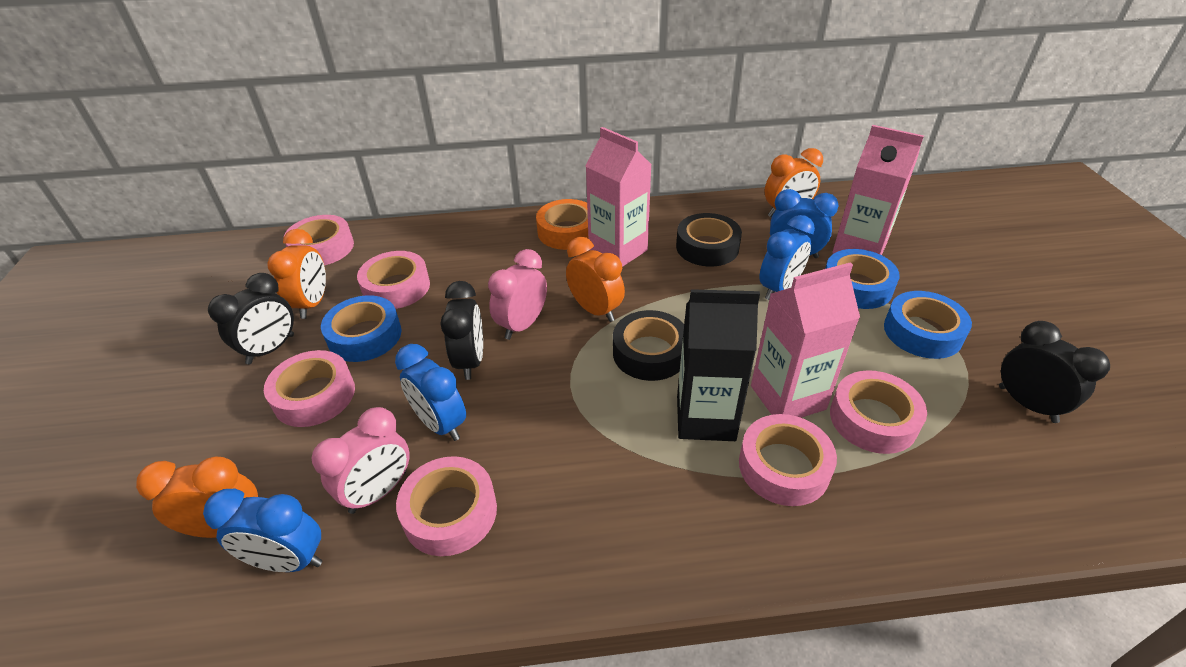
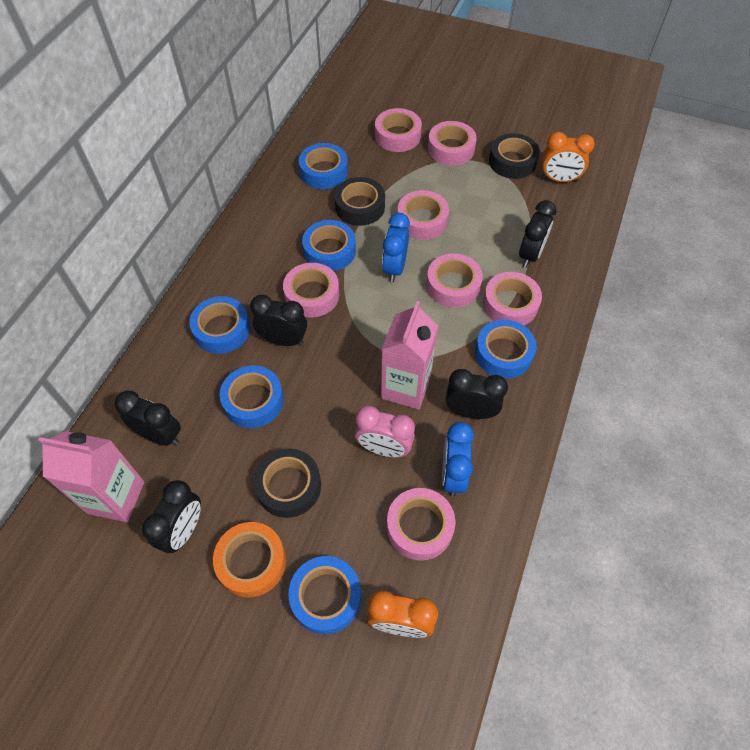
black carton: [677,289,760,441] = 1 -> none = 0
black clock: [208,273,294,364] [440,281,483,380] [999,321,1110,423] = 3 -> [115,391,181,446] [142,480,201,554] [250,295,307,346] [446,369,508,419] [519,200,557,268] = 5
black tape: [613,310,684,381] [676,213,742,266] = 2 -> [253,448,321,518] [334,177,385,226] [489,133,540,179] = 3
blue clock: [203,489,322,572] [395,344,466,441] [759,215,815,300] [770,189,839,258] = 4 -> [382,213,410,282] [442,422,474,497] = 2
blue tape: [321,295,401,362] [825,249,900,309] [884,291,972,359] = 3 -> [189,296,250,354] [220,365,284,428] [288,556,361,634] [299,143,348,189] [302,220,356,271] [475,320,537,379] = 6
orange clock: [136,456,258,538] [268,229,326,319] [566,237,625,322] [765,148,823,217] = 4 -> [367,590,438,638] [542,132,595,182] = 2
pink carton: [586,127,652,267] [751,262,860,418] [832,125,924,255] = 3 -> [38,431,144,522] [381,301,438,410] = 2
pink clock: [312,407,410,514] [488,249,547,340] = 2 -> [355,406,415,457] = 1
pink tape: [264,350,355,427] [284,215,354,265] [357,251,430,309] [396,456,497,556] [739,414,837,506] [830,370,927,454] = 6 -> [283,263,339,318] [375,108,422,152] [387,488,455,561] [397,190,449,240] [426,253,483,308] [428,121,477,166] [483,272,542,325] = 7

